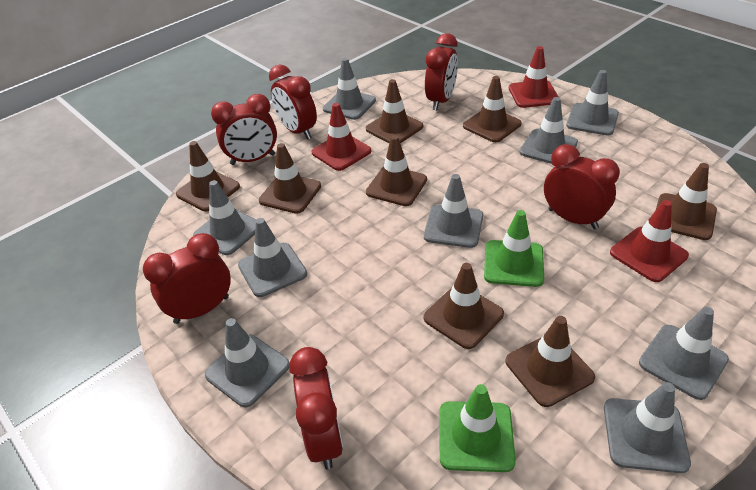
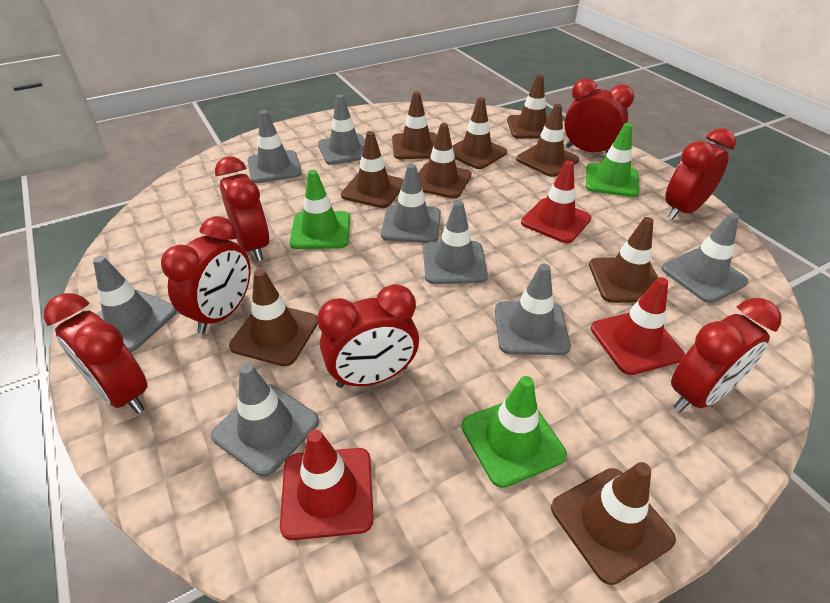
brown traffic cone: [176,141,240,211] [259,143,321,214] [366,79,423,144] [366,135,427,206] [424,263,504,349] [463,76,522,142] [505,316,595,407] [656,163,717,240] = 8 -> [229,269,318,366] [341,131,403,208] [392,91,437,159] [418,123,471,199] [453,97,507,169] [507,74,549,139] [516,104,579,177] [551,462,676,585] [589,217,658,303] = 9
green traffic cone: [439,384,516,472] [484,210,544,287] = 2 -> [289,170,350,249] [461,376,567,488] [586,123,640,197] = 3
grey traffic cone: [193,180,257,255] [205,318,289,407] [238,218,307,297] [323,58,376,120] [424,174,483,248] [519,97,578,164] [566,70,619,136] [604,382,691,473] [639,307,729,400] = 9 -> [93,256,177,352] [211,363,319,477] [247,110,302,183] [318,94,365,165] [381,164,441,243] [423,200,488,284] [495,264,571,355] [662,213,748,303] = 8
red clock: [143,233,231,324] [211,94,277,165] [269,65,317,139] [289,347,343,470] [425,33,458,110] [544,144,620,229] = 6 -> [44,293,148,414] [161,216,251,334] [215,156,270,261] [317,284,419,388] [564,78,634,153] [665,128,736,220] [671,298,782,412] = 7

